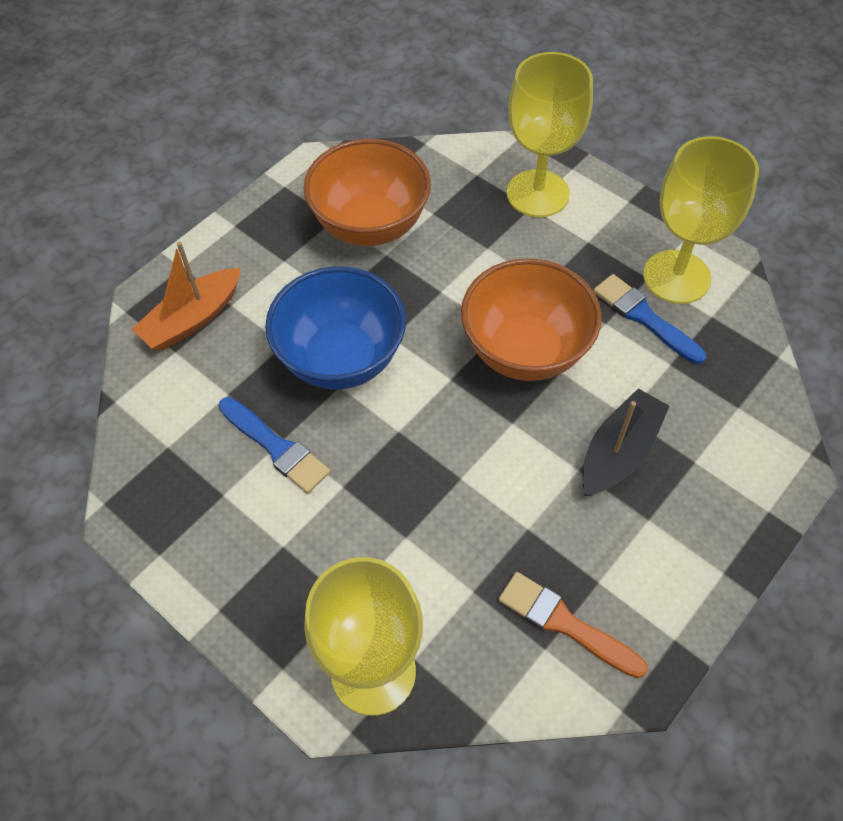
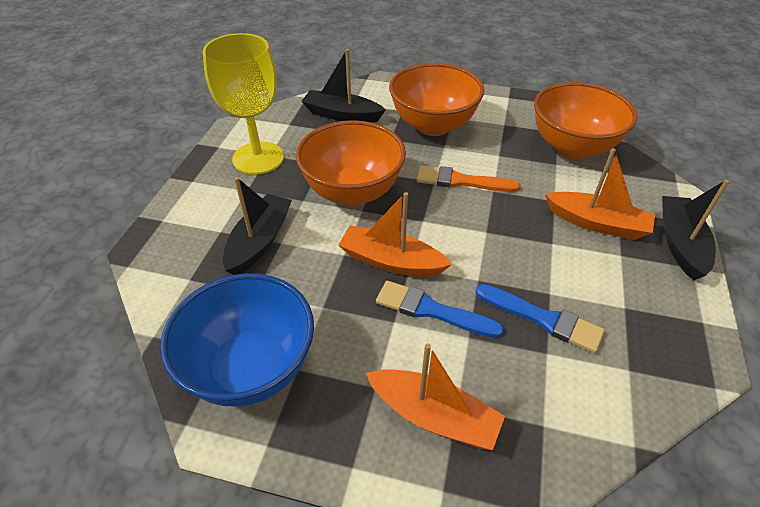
black boat: [582,389,670,496] = 1 -> [223,177,292,275] [301,49,386,123] [662,180,729,280] = 3
orange boat: [132,242,241,350] = 1 -> [338,192,452,277] [366,343,505,450] [545,148,655,240] = 3
orange bowl: [303,139,431,246] [461,258,602,381] = 2 -> [296,120,406,206] [389,63,485,136] [534,82,638,159] = 3
yellow goblet: [304,557,423,716] [507,52,593,217] [643,136,759,304] = 3 -> [203,33,284,175] = 1

